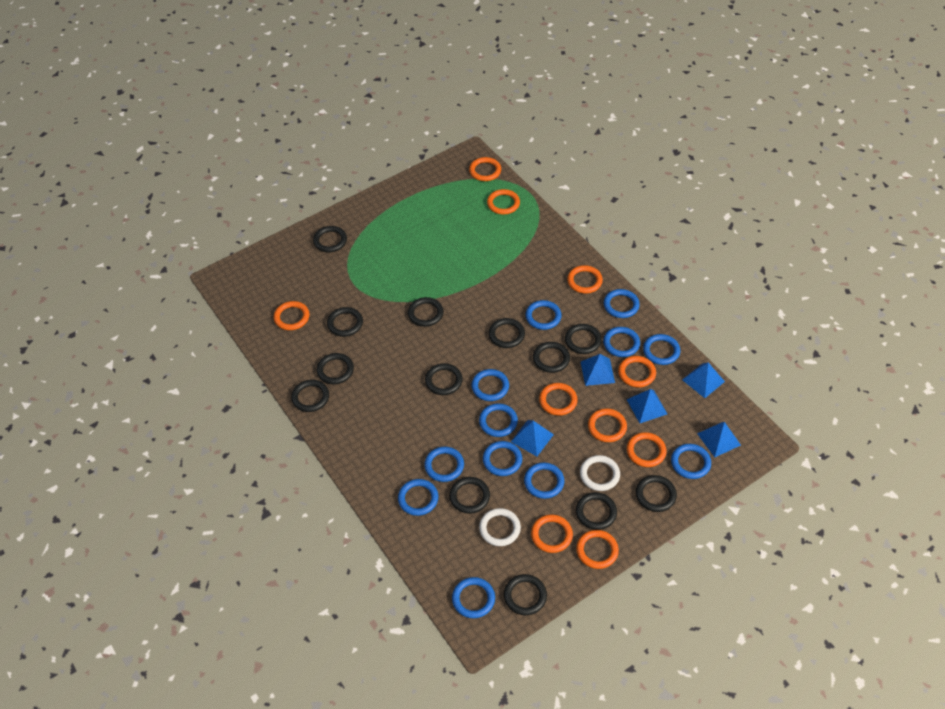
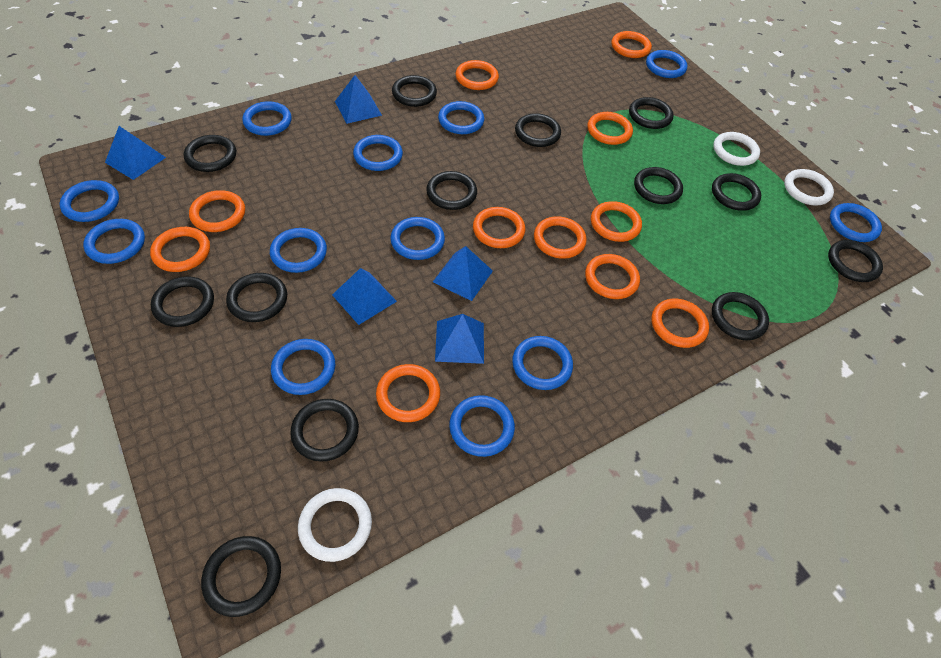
orange ring: [274,301,309,330] [469,157,501,181] [487,189,520,214] [531,514,573,553] [539,383,578,416] [567,265,603,294] [576,530,619,569] [588,408,627,442] [618,356,656,387] [627,432,667,467] = 10 -> [150,227,210,272] [189,190,245,232] [376,364,440,422] [455,60,499,90] [473,207,525,248] [534,216,587,259] [585,254,640,299] [587,112,633,145] [591,201,642,242] [611,31,652,58] [652,299,709,348] = 11
white ring: [479,508,521,546] [580,455,620,491] = 2 -> [298,488,372,562] [713,132,760,166] [784,169,834,205] = 3

